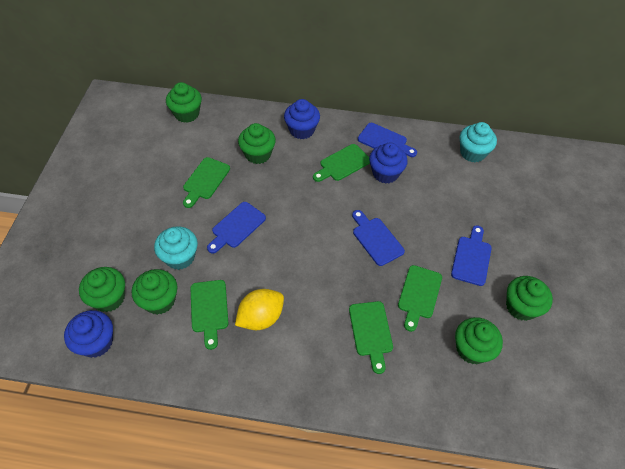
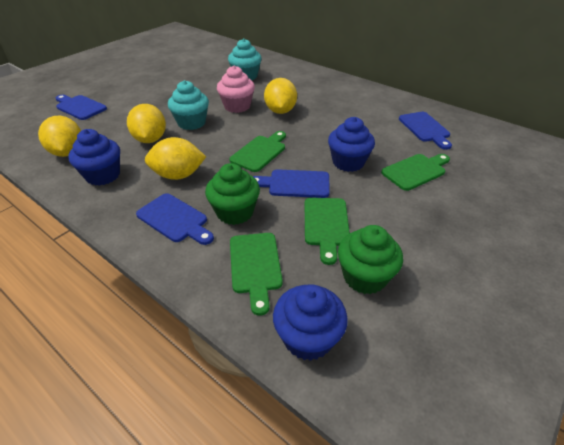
green cupcake: [79,267,125,312] [132,269,177,315] [166,82,202,123] [238,123,276,164] [455,317,503,364] [506,276,553,321] = 6 -> [205,163,260,225] [338,225,403,294] = 2
green cutting board: [183,157,230,208] [190,280,229,350] [313,144,370,182] [349,301,393,374] [398,265,442,332] = 5 -> [229,131,286,172] [230,233,283,316] [305,198,350,265] [381,154,450,191] = 4
pink cupcake: none = 0 -> [217,65,255,113] = 1
yellow lemon: [235,289,284,330] = 1 -> [38,115,81,157] [127,104,166,143] [145,137,206,180] [264,78,297,114] = 4

